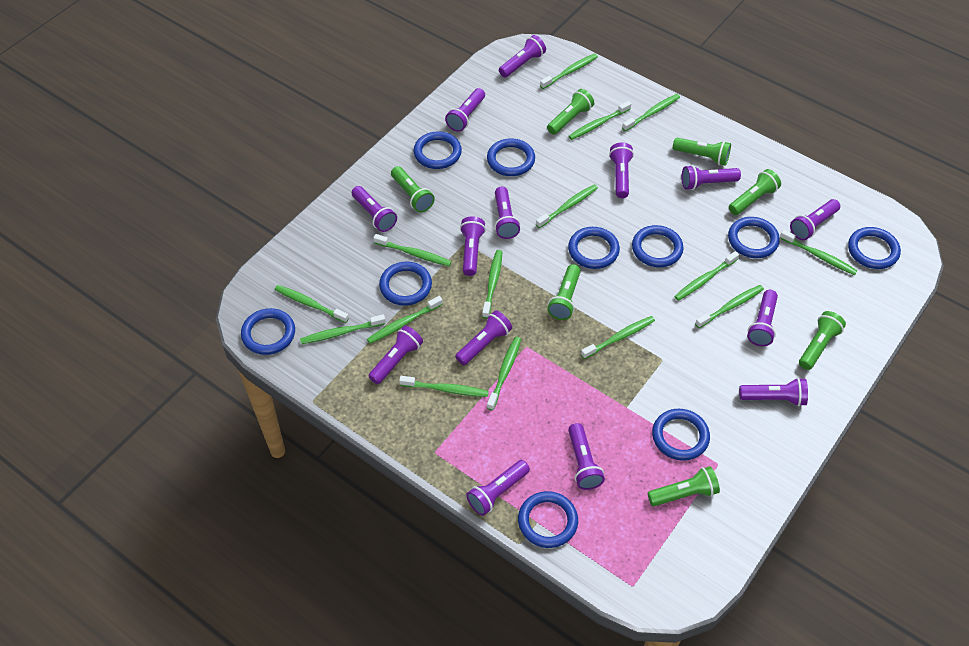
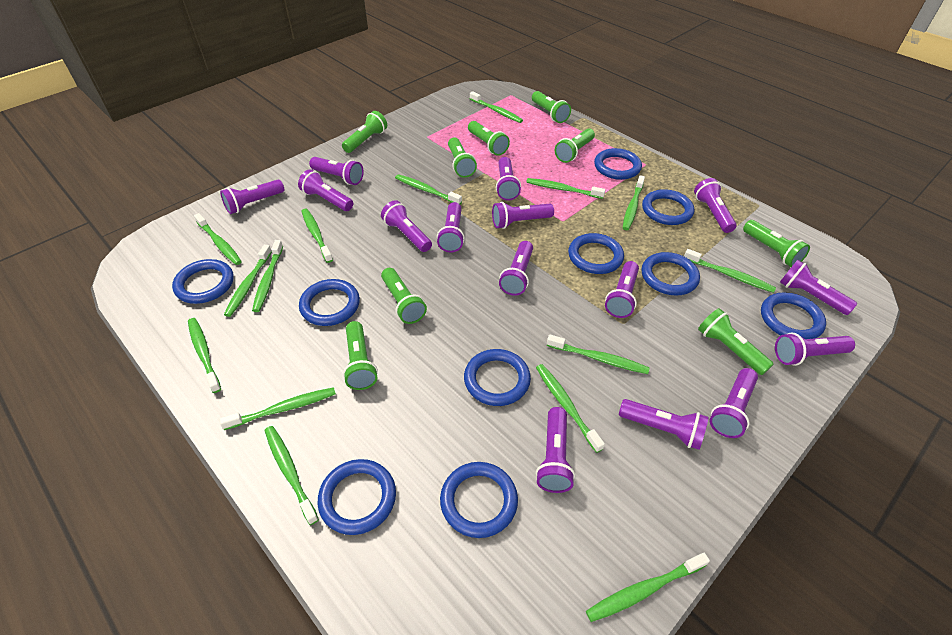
green flashlight: [391,166,435,212] [547,89,594,135] [547,264,581,320] [648,466,720,506] [673,138,731,166] [729,169,781,215] [799,311,846,370] = 7 -> [342,111,387,153] [343,321,378,390] [381,268,427,324] [448,137,477,178] [468,121,510,156] [532,91,571,123] [555,128,595,163] [698,308,774,375] [743,220,810,267] = 9
purple flashlight: [352,186,397,232] [369,325,423,384] [445,88,485,132] [455,310,512,365] [460,216,486,276] [466,460,530,516] [495,187,520,239] [499,35,546,77] [568,423,605,490] [609,142,634,198] [682,165,741,190] [739,378,808,406] [747,290,778,346] [790,199,840,240] = 14 -> [220,180,284,214] [298,169,353,211] [309,157,364,185] [381,200,432,252] [437,202,465,253] [492,202,554,229] [496,157,521,201] [499,241,533,296] [536,407,575,493] [605,261,639,318] [619,399,709,450] [694,178,737,233] [710,368,758,438] [775,332,855,366] [780,260,857,315] = 15

